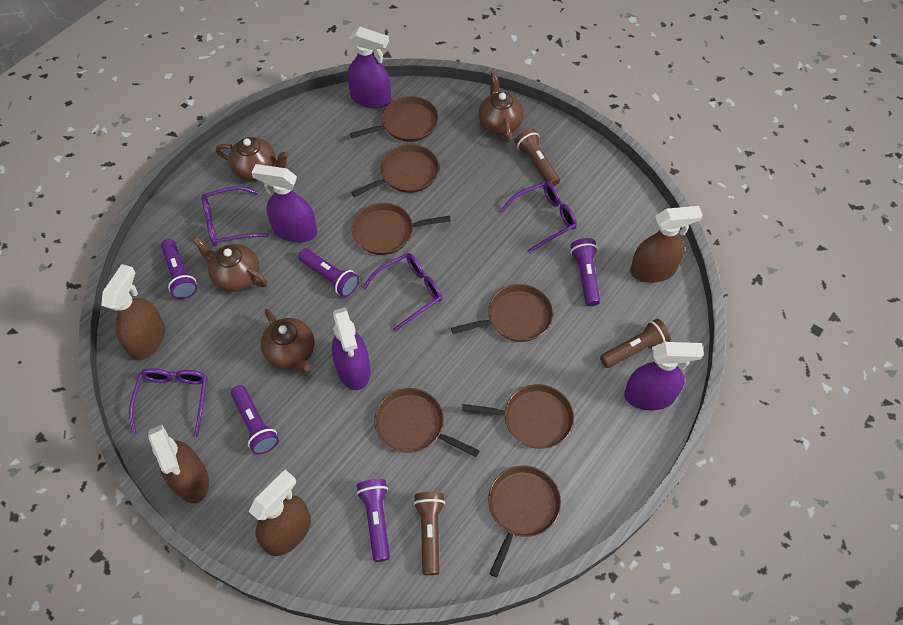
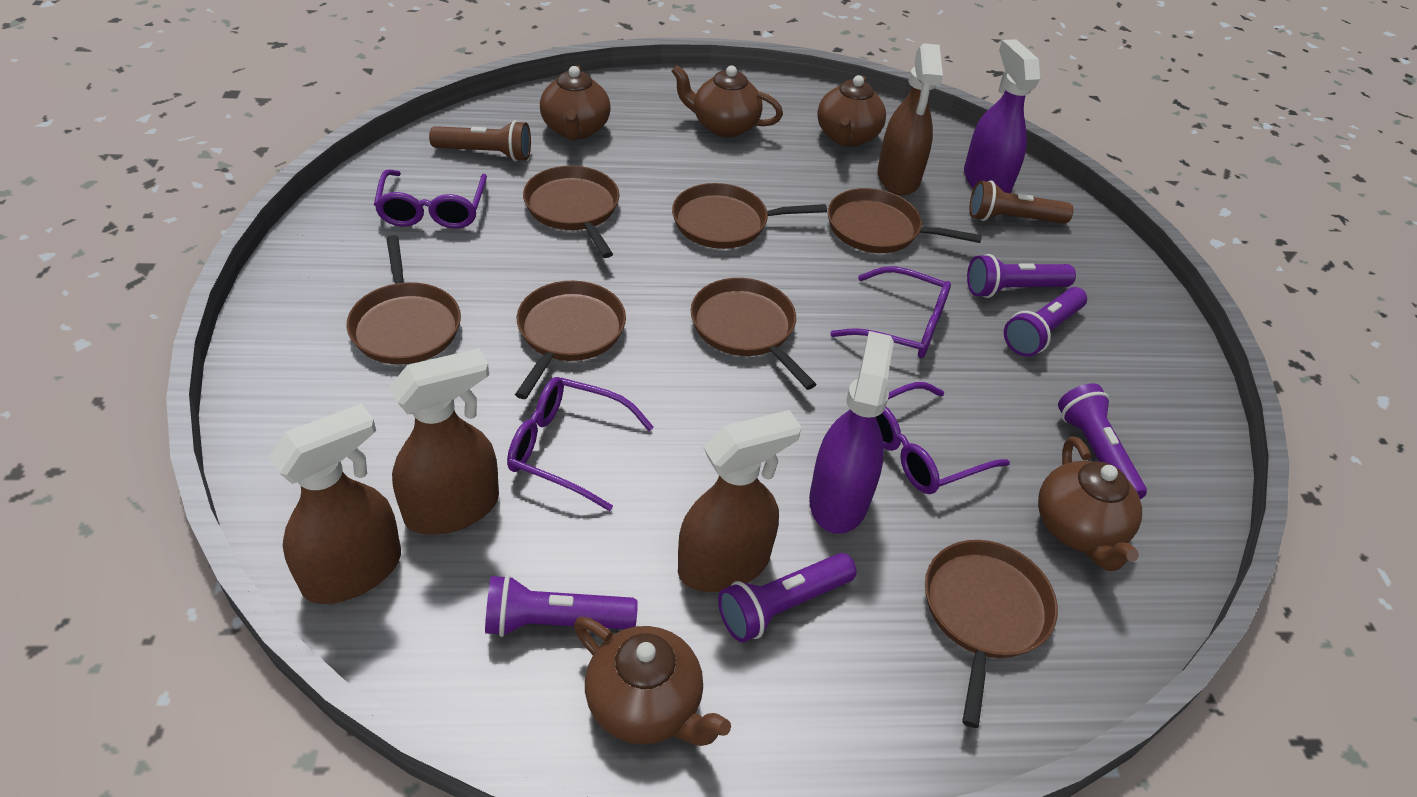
brown flashlight: [413,492,445,575] [515,129,560,186] [600,319,671,368] = 3 -> [429,120,531,161] [970,180,1073,224] = 2
brown teapot: [193,237,267,292] [216,137,289,181] [261,309,314,374] [478,72,524,142] = 4 -> [540,65,611,140] [574,617,731,746] [671,65,783,137] [817,75,886,147] [1038,437,1142,571] = 5
purple spray bottle: [251,164,317,243] [332,307,370,390] [347,27,391,109] [624,342,704,411] = 4 -> [809,331,894,534] [964,39,1041,193] = 2

